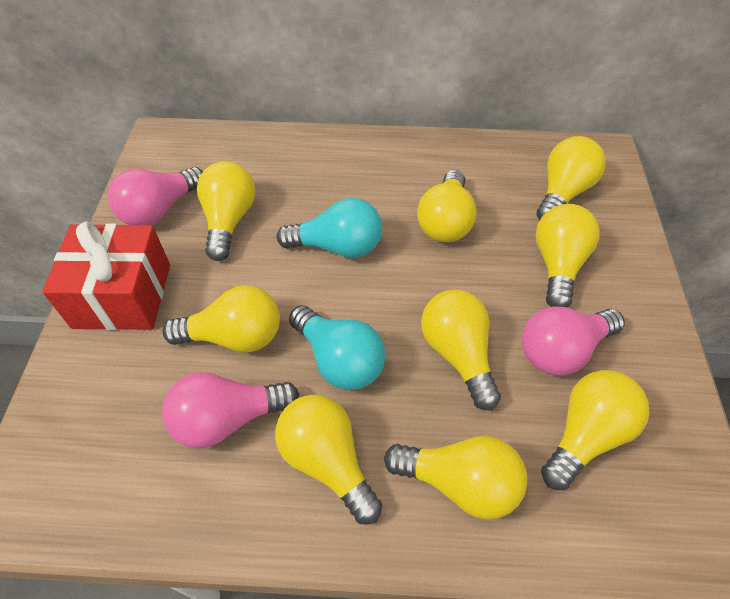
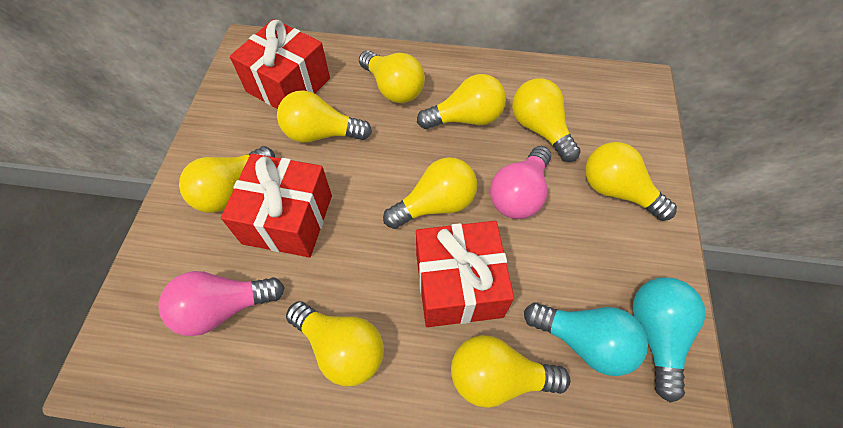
pink light bulb: [107,167,203,225] [162,372,299,449] [522,307,625,376] = 3 -> [159,271,285,336] [490,146,551,219] = 2
red gift: [42,222,170,330] = 1 -> [221,154,332,257] [230,19,330,109] [416,221,514,327] = 3

